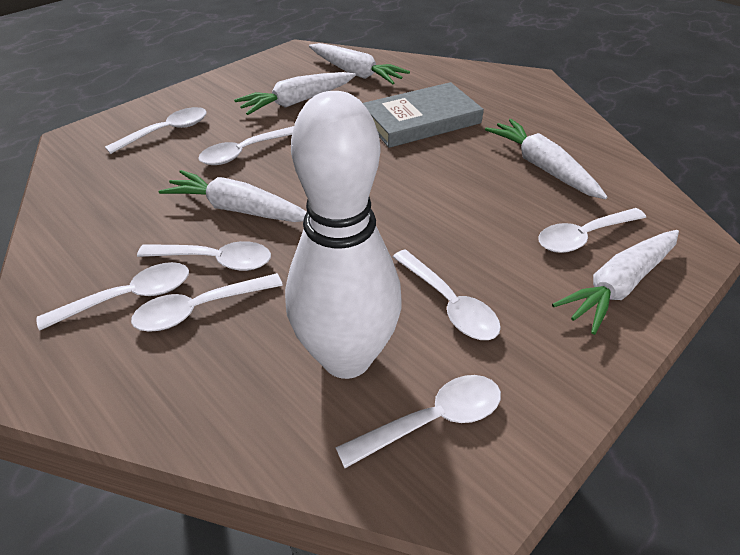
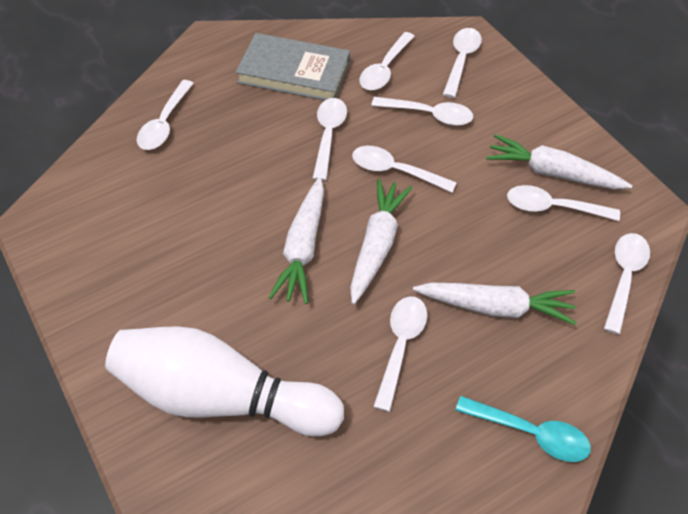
turquoise spoon: none = 0 -> [455,396,591,462] = 1
white carrot: [158,170,307,222] [234,72,356,115] [309,43,410,84] [485,119,607,199] [552,230,679,335] = 5 -> [269,177,324,304] [350,179,412,304] [413,282,577,325] [486,134,632,189] = 4
white spoon: [36,262,189,331] [105,107,207,154] [131,273,283,331] [137,241,271,271] [198,126,294,165] [335,375,501,468] [393,249,501,340] [538,208,646,253] = 8 -> [137,80,194,150] [312,98,347,181] [352,146,457,192] [359,32,415,90] [371,97,473,126] [373,296,427,412] [443,28,482,98] [507,185,620,221] [604,233,650,334] = 9

